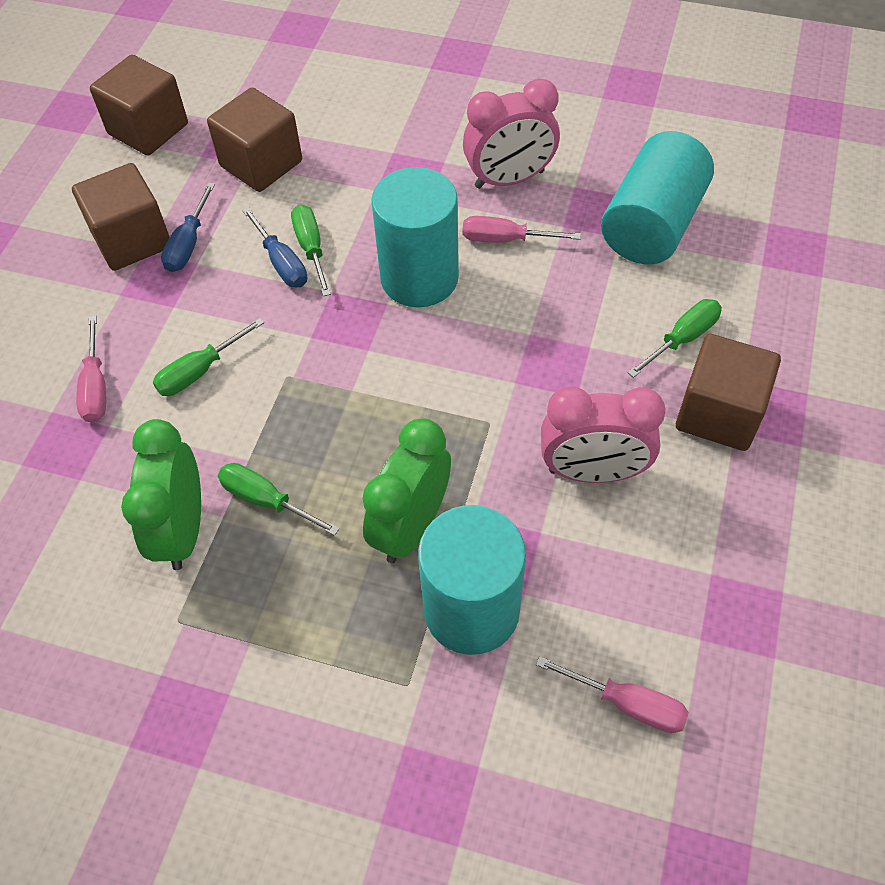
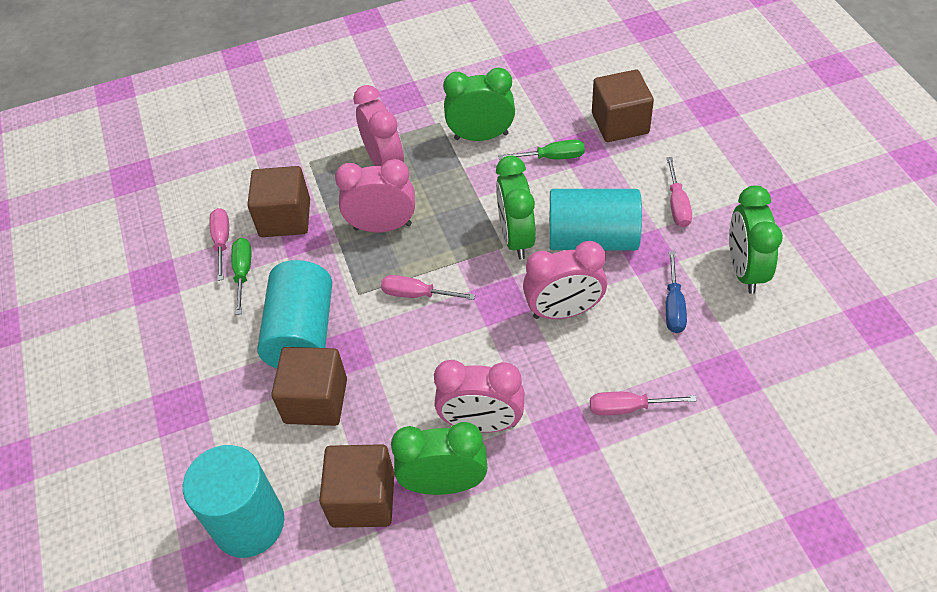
blue screwdriver: [161,182,215,272] [242,207,307,287] = 2 -> [666,251,687,333] = 1
green clock: [121,419,201,570] [363,418,451,563] = 2 -> [391,422,487,495] [443,67,515,141] [496,156,536,259] [729,185,783,294] = 4
green screwdriver: [153,318,264,396] [218,463,339,536] [291,205,331,296] [627,299,722,378] = 4 -> [231,238,252,315] [498,140,585,160] = 2
pink clock: [463,79,560,189] [541,386,666,483] = 2 -> [335,159,415,232] [353,85,404,166] [434,360,525,433] [523,241,607,319] = 4
pink screwdriver: [76,315,106,422] [462,216,581,243] [536,656,689,733] = 3 -> [209,208,229,281] [381,275,475,300] [590,392,697,416] [666,157,692,227] = 4

